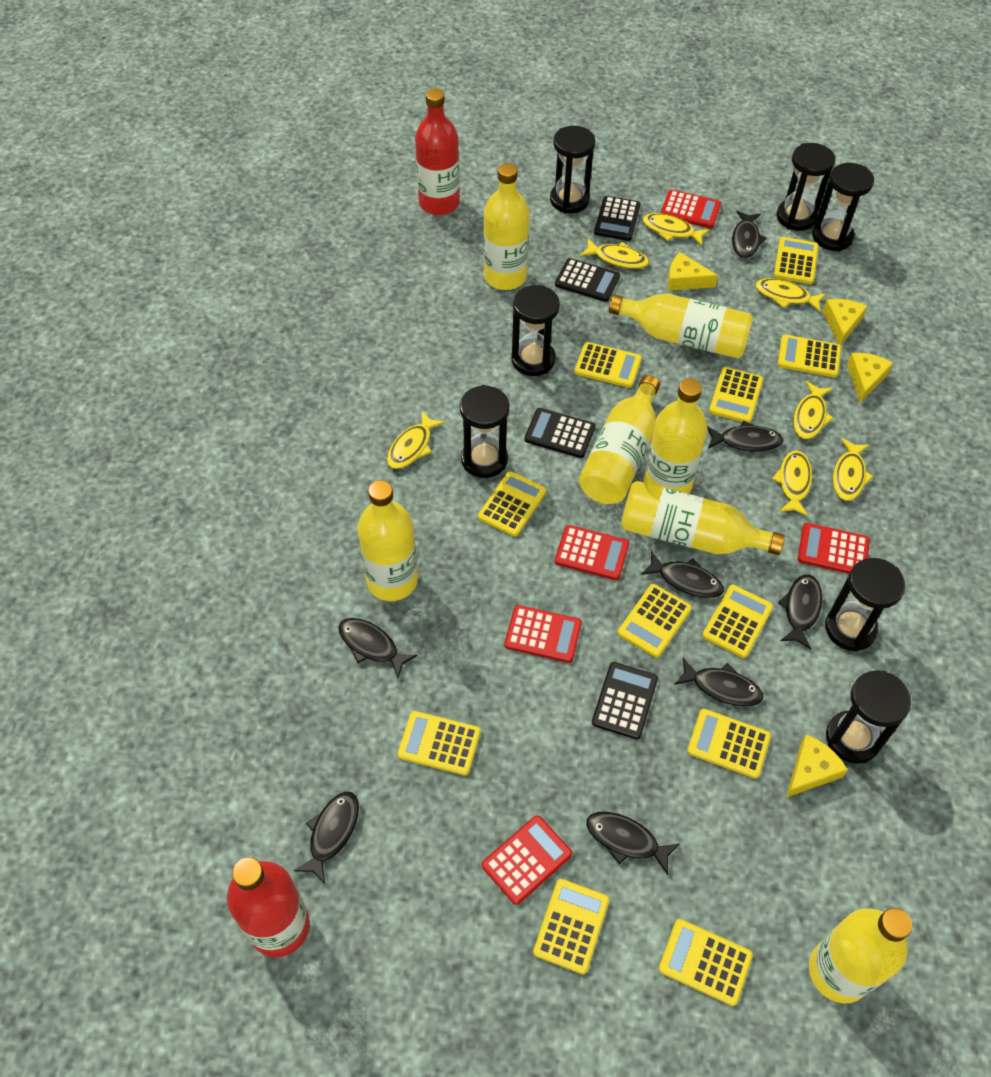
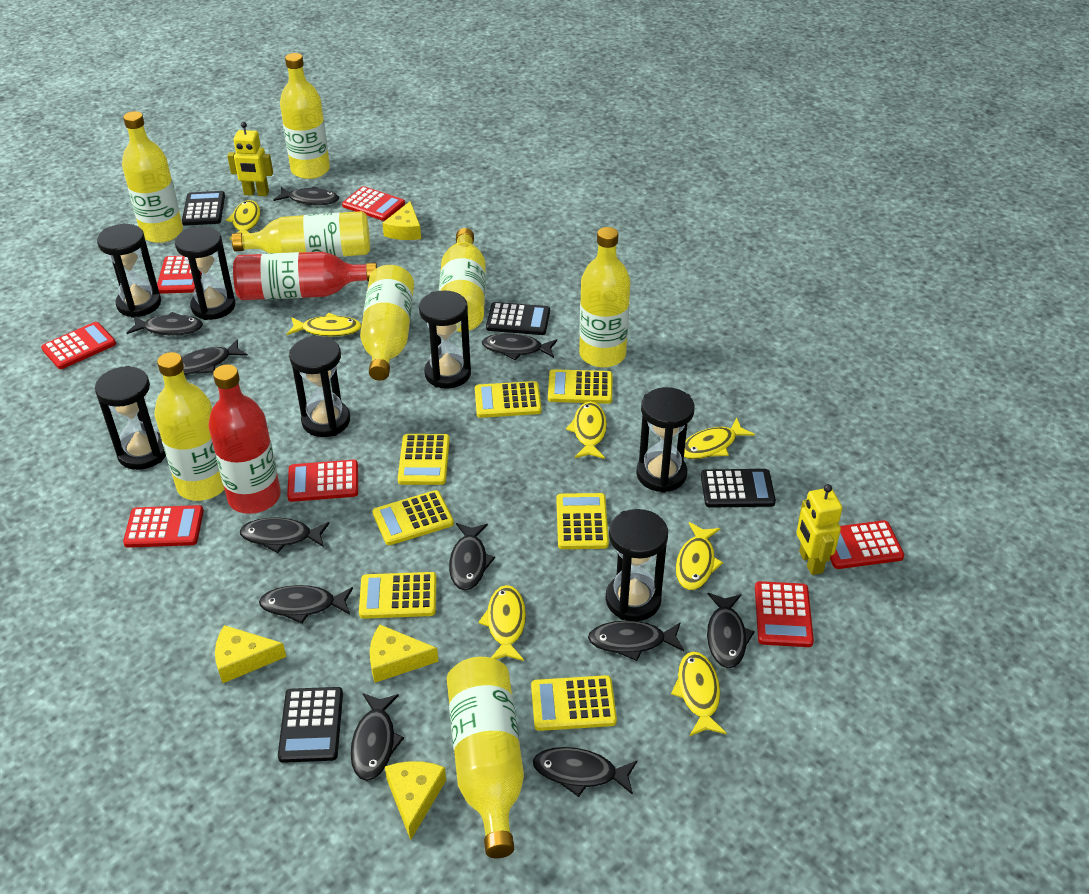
black fish: [294,791,359,884] [338,618,417,678] [586,812,680,875] [641,551,724,598] [674,658,763,707] [707,421,783,452] [732,211,766,258] [778,574,822,649] = 8 -> [127,312,203,335] [182,339,248,375] [240,518,330,553] [259,585,353,624] [273,186,339,205] [350,693,404,781] [449,523,495,590] [482,333,557,360] [533,747,638,797] [588,621,684,661] [707,593,755,668] = 11
red calculator: [482,815,572,905] [505,605,582,663] [555,525,629,580] [661,190,721,228] [798,523,870,574] = 5 -> [41,322,116,369] [123,505,204,548] [157,256,202,294] [287,460,358,502] [342,186,405,221] [755,581,814,647] [830,520,904,569] = 7
yellow bottle: [358,480,418,601] [483,163,530,290] [579,375,660,504] [609,294,753,358] [621,481,785,555] [644,378,708,494] [809,908,912,1004] = 7 -> [122,111,183,243] [155,352,224,501] [232,211,370,257] [280,53,330,179] [360,265,414,381] [439,228,486,332] [447,657,524,858] [579,227,630,368] = 8
yellow calculator: [398,711,481,776] [478,471,547,537] [533,879,609,974] [575,342,642,388] [618,584,692,658] [659,919,753,1006] [687,709,771,779] [702,585,773,658] [709,367,763,423] [774,237,819,284] [778,335,841,378] = 11 -> [359,572,436,619] [373,490,454,545] [398,434,450,485] [475,381,542,418] [531,675,617,731] [548,369,612,404] [556,493,609,549] = 7
yellow robot: none = 0 -> [227,122,273,196] [796,484,842,575] = 2

